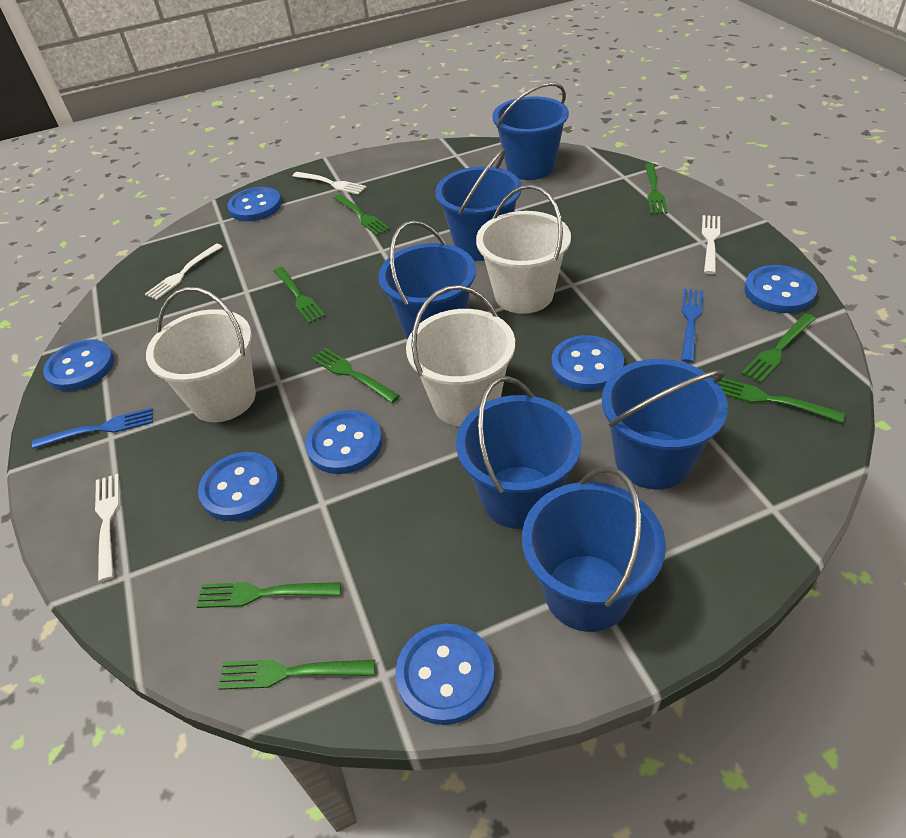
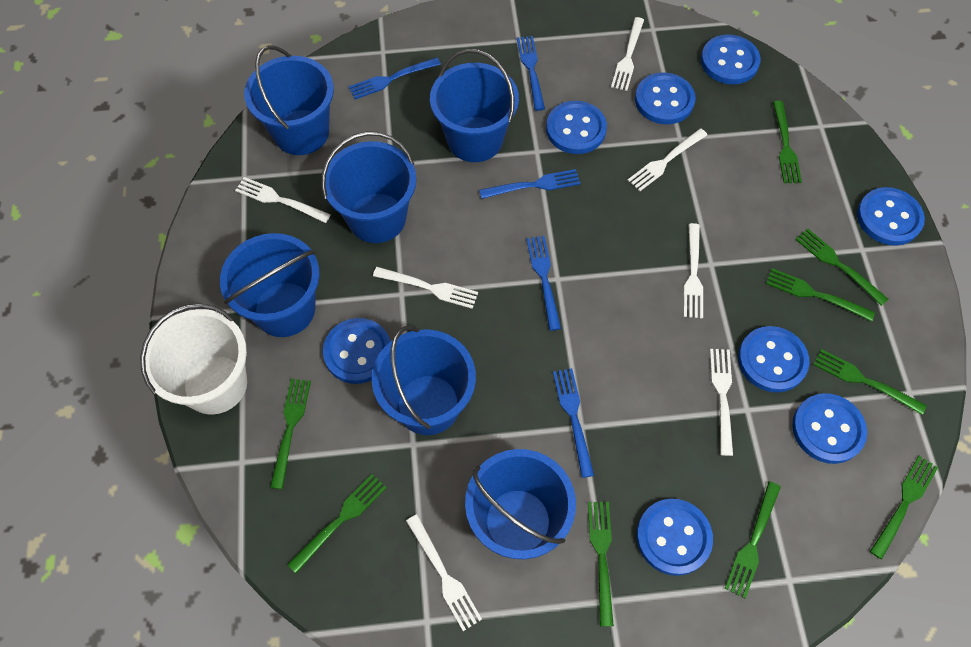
blue button: [43,339,114,391] [198,452,280,521] [227,187,282,221] [305,410,382,474] [395,624,495,725] [551,335,624,391] [744,265,817,313] = 7 -> [323,318,391,384] [546,101,607,154] [635,72,695,125] [637,499,713,576] [701,34,761,84] [738,326,810,392] [792,393,867,464] [857,187,925,246] = 8
blue fork: [32,408,153,449] [681,289,704,363] = 2 -> [349,57,441,99] [479,169,580,199] [517,36,545,111] [526,236,561,331] [553,368,594,478] = 5
green fork: [196,582,341,608] [218,659,375,690] [273,267,325,323] [311,348,400,403] [333,194,390,236] [645,163,668,214] [716,376,845,423] [741,313,816,383] = 8 -> [270,378,311,489] [287,474,387,573] [588,502,614,627] [725,481,781,598] [766,268,875,321] [773,101,802,183] [795,228,888,306] [813,349,927,415] [870,456,938,559] = 9
white bucket: [146,287,256,422] [406,285,515,427] [476,185,571,314] = 3 -> [140,303,247,415] = 1
white fork: [95,474,119,582] [145,244,223,300] [293,172,366,195] [702,215,720,274] = 4 -> [235,177,331,223] [373,267,478,309] [406,514,482,631] [611,17,644,91] [628,128,707,191] [684,223,703,318] [710,349,733,456] = 7

